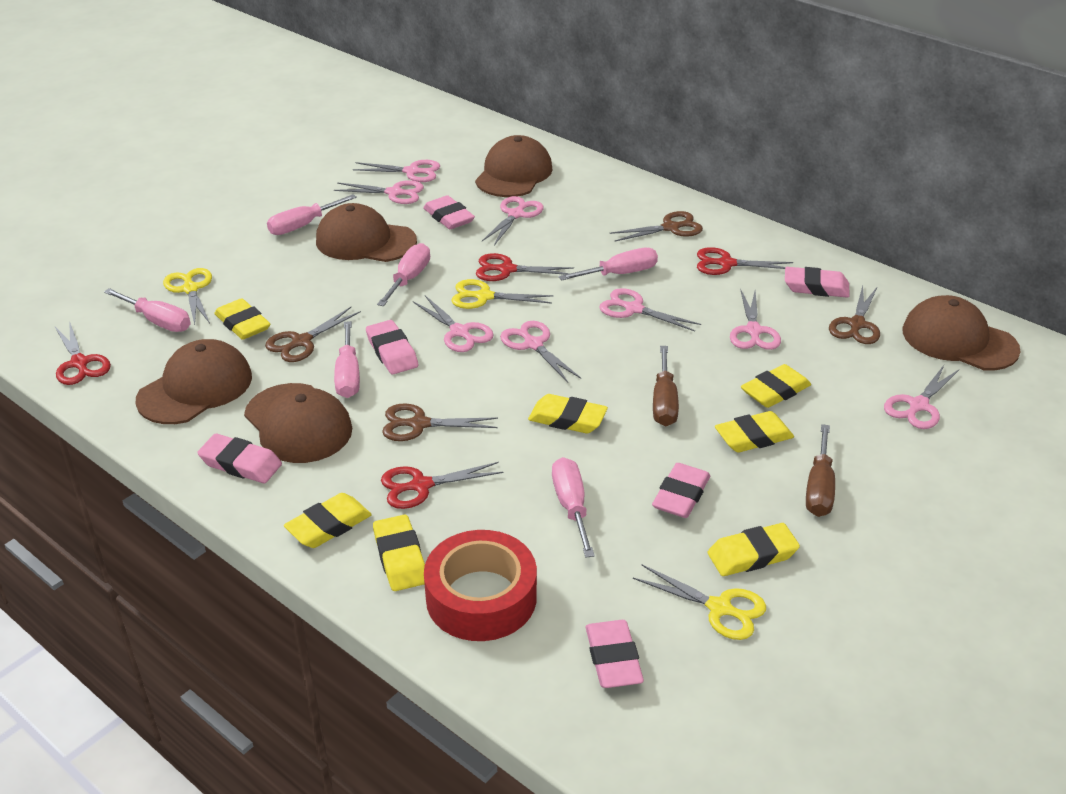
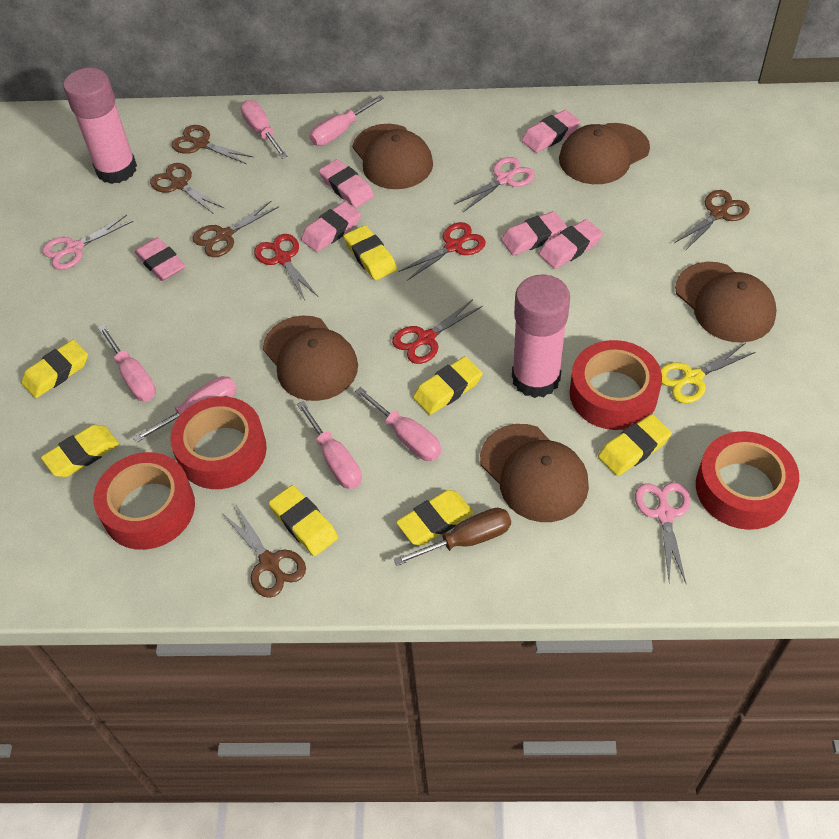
brown scissors: [265,307,361,362] [382,403,498,441] [610,211,703,241] [829,286,880,344] = 4 -> [150,163,225,214] [171,125,253,164] [193,201,279,257] [222,505,306,598] [674,190,750,251] = 5
brown screwdriver: [653,346,679,426] [806,424,835,517] = 2 -> [394,508,511,566] = 1
pink glue stick: none = 0 -> [63,68,137,184] [512,275,570,398] = 2
pink scissors: [334,180,424,204] [353,160,440,182] [413,296,494,352] [482,196,544,245] [500,321,581,383] [599,288,701,331] [730,291,781,350] [884,365,959,429] = 8 -> [42,215,133,270] [454,157,535,212] [635,482,690,583] = 3
red scissors: [55,321,111,385] [381,462,504,509] [476,253,574,281] [697,247,793,275] = 4 -> [254,234,318,300] [392,299,483,364] [398,222,486,281] = 3
red tape: [424,530,537,641] = 1 -> [93,452,195,550] [170,396,267,489] [569,340,662,430] [696,431,799,530] = 4
yellow scissors: [163,268,212,325] [451,279,553,309] [633,564,766,640] = 3 -> [661,343,756,403] = 1

